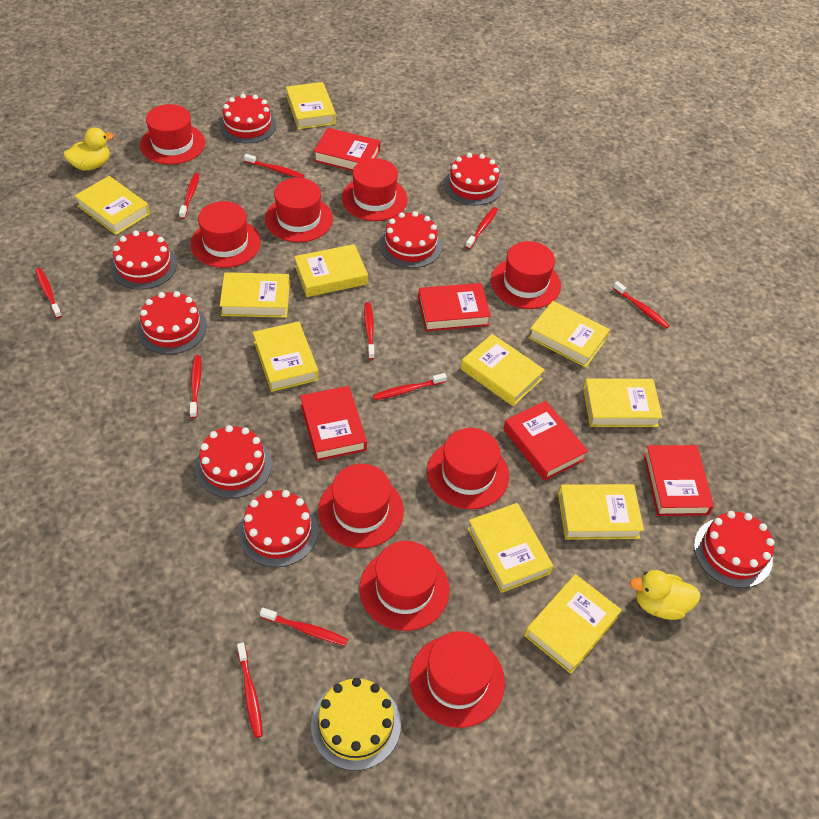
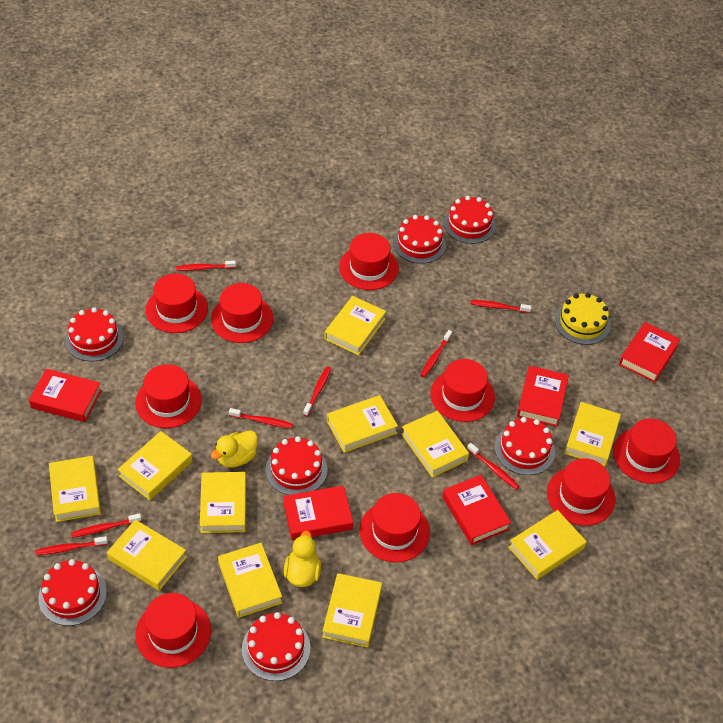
red cake: [111,231,177,290] [137,291,207,354] [195,425,272,498] [219,94,276,143] [238,490,318,567] [379,211,442,268] [444,153,502,205] [694,511,774,588] = 8 -> [38,559,107,626] [65,307,124,361] [242,612,311,681] [265,436,327,495] [393,215,446,264] [444,196,496,244] [495,417,555,475] = 7
red toothbrush: [35,268,62,318] [179,173,199,219] [190,355,201,418] [237,642,263,738] [244,154,304,178] [260,607,348,646] [364,302,375,360] [373,373,447,400] [465,207,498,249] [613,281,670,329] = 10 -> [35,536,108,555] [71,513,142,538] [176,260,236,271] [229,408,293,428] [303,366,331,416] [421,330,452,377] [467,443,520,490] [471,300,531,313] = 8

